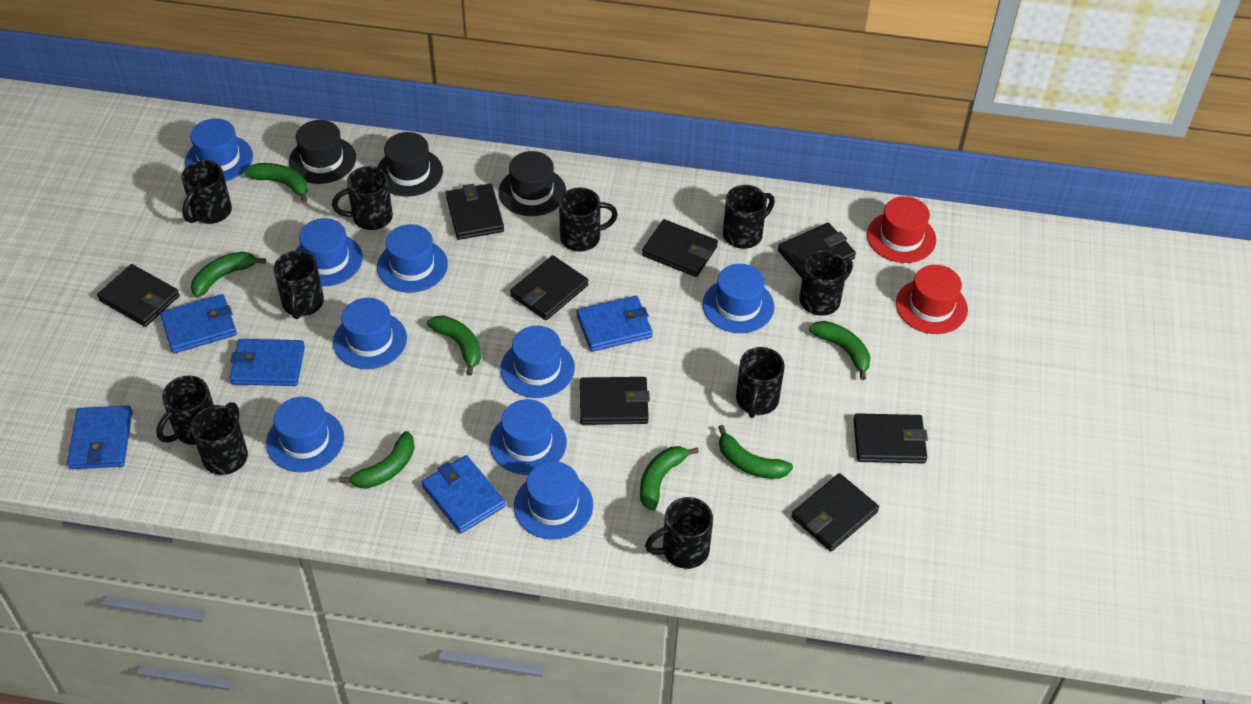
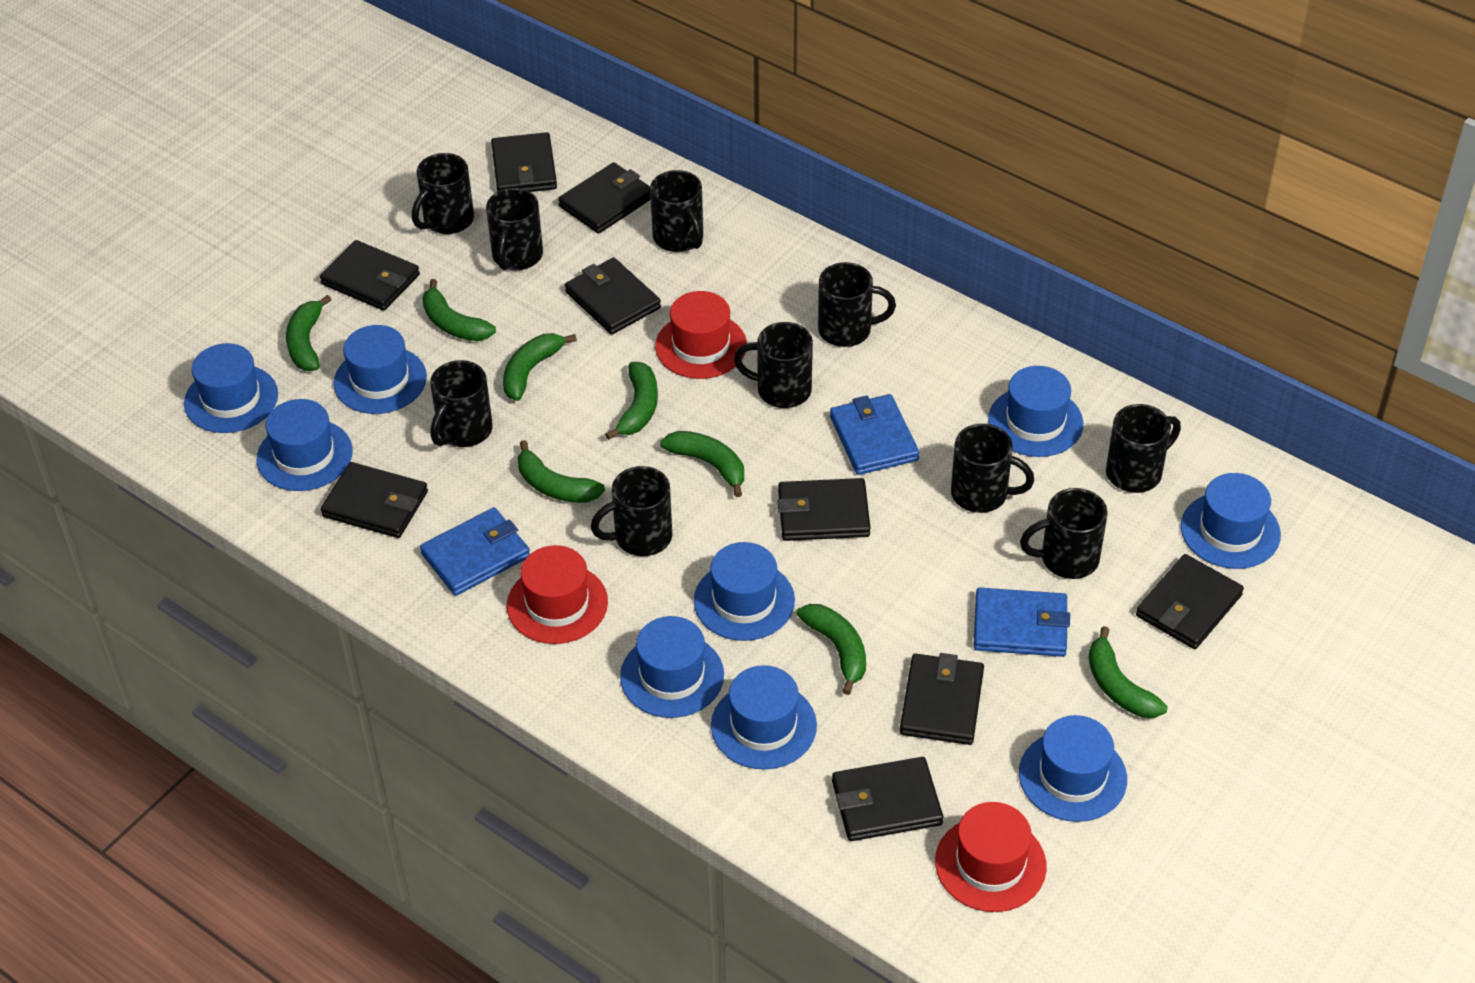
black hat: [289,120,356,184] [377,132,443,197] [499,151,566,216] = 3 -> none = 0
black wallet: [97,264,180,327] [446,184,504,240] [510,255,588,320] [580,377,650,425] [642,219,718,277] [778,223,856,278] [791,473,879,551] [854,413,928,463] = 8 -> [320,240,420,311] [321,462,428,538] [491,132,557,192] [558,162,651,234] [565,258,661,334] [777,478,871,541] [832,757,943,841] [900,653,984,745] [1136,554,1244,649] = 9
blue wallet: [67,406,132,469] [160,294,237,354] [230,339,305,386] [422,455,505,534] [577,296,652,352] = 5 -> [420,507,530,596] [830,394,920,475] [974,588,1070,657] = 3
green banana: [191,252,266,297] [245,163,308,203] [339,431,415,489] [427,315,481,376] [640,446,699,511] [718,425,793,479] [809,321,871,380] = 7 -> [286,295,332,371] [422,279,496,341] [503,333,577,401] [518,440,605,503] [605,362,658,440] [660,431,744,497] [797,604,866,695] [1089,626,1168,718] = 8
red hat: [867,196,936,263] [896,265,968,334] = 2 -> [507,545,608,644] [655,291,747,379] [935,802,1047,912] = 3

